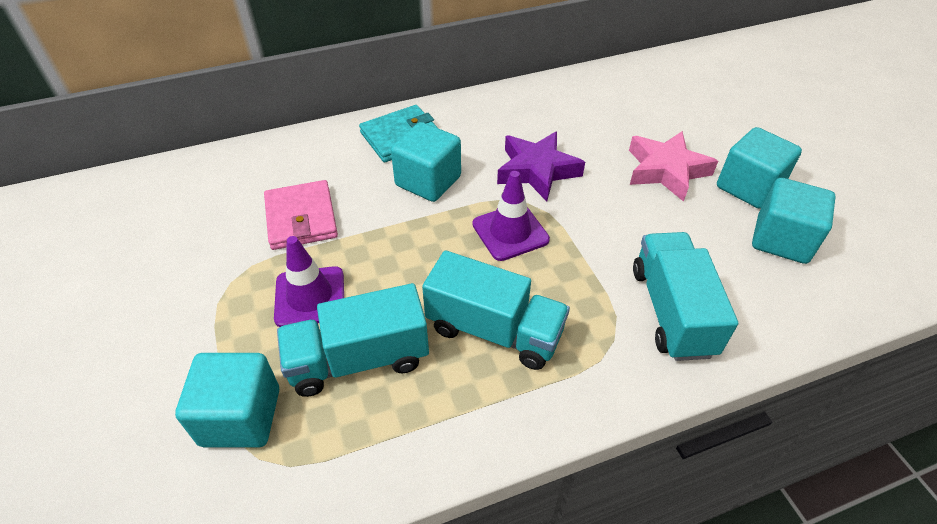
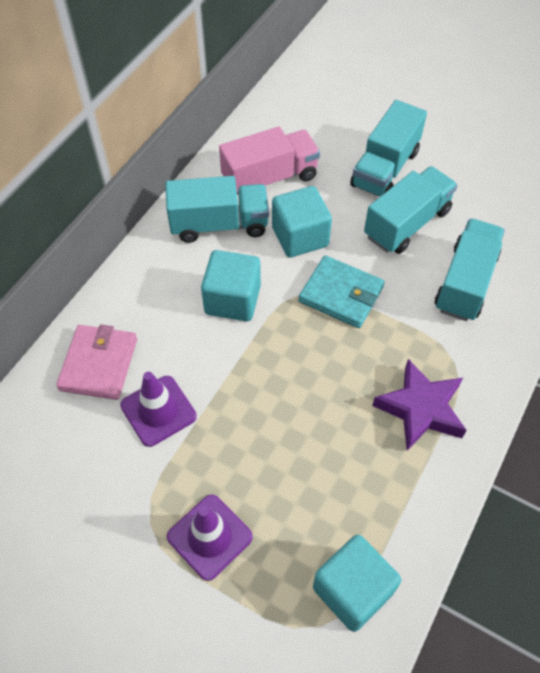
pink star: [629,131,718,202] = 1 -> none = 0
pink truck: none = 0 -> [219,127,320,195] = 1
turquoise cube: [175,353,279,448] [391,122,461,202] [717,127,802,209] [752,178,836,264] = 4 -> [201,250,261,321] [272,186,332,258] [313,535,401,632] = 3
turquoise truck: [277,283,429,397] [422,250,570,370] [633,232,738,361] = 3 -> [165,176,269,243] [350,100,427,196] [364,166,458,254] [435,218,505,321] = 4

